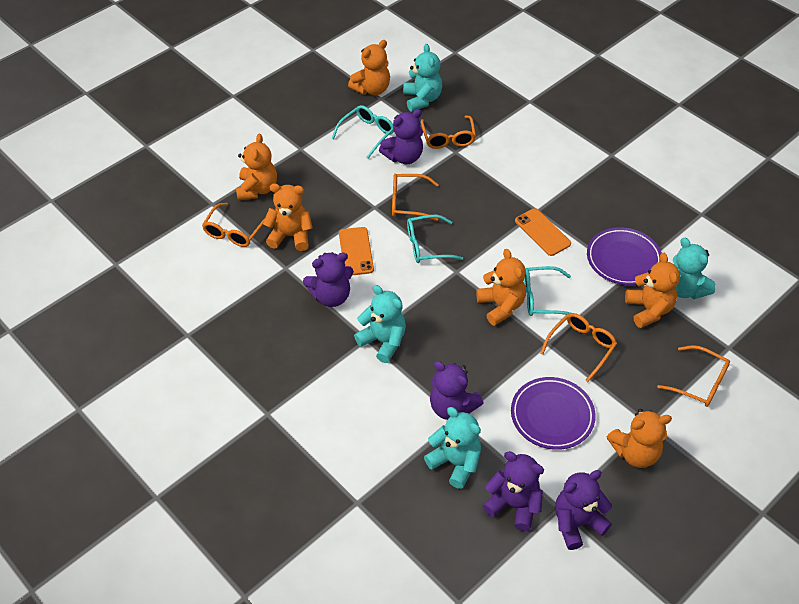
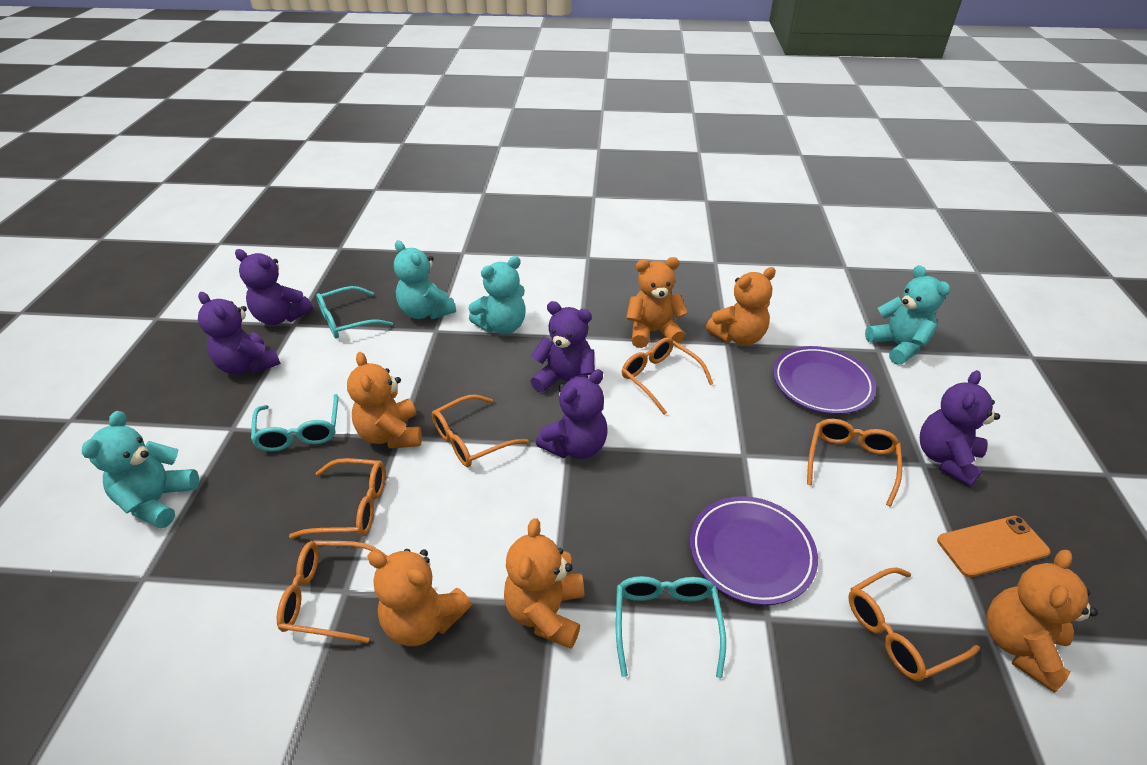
orange glasses: [202,203,265,247] [392,174,439,221] [421,116,476,149] [540,313,617,382] [657,345,730,407] = 5 -> [277,540,387,643] [289,458,385,539] [432,395,529,467] [622,337,713,415] [807,419,902,507] [848,567,980,681] = 6
orange phone: [339,227,374,275] [515,208,571,256] = 2 -> [937,516,1050,577] = 1

